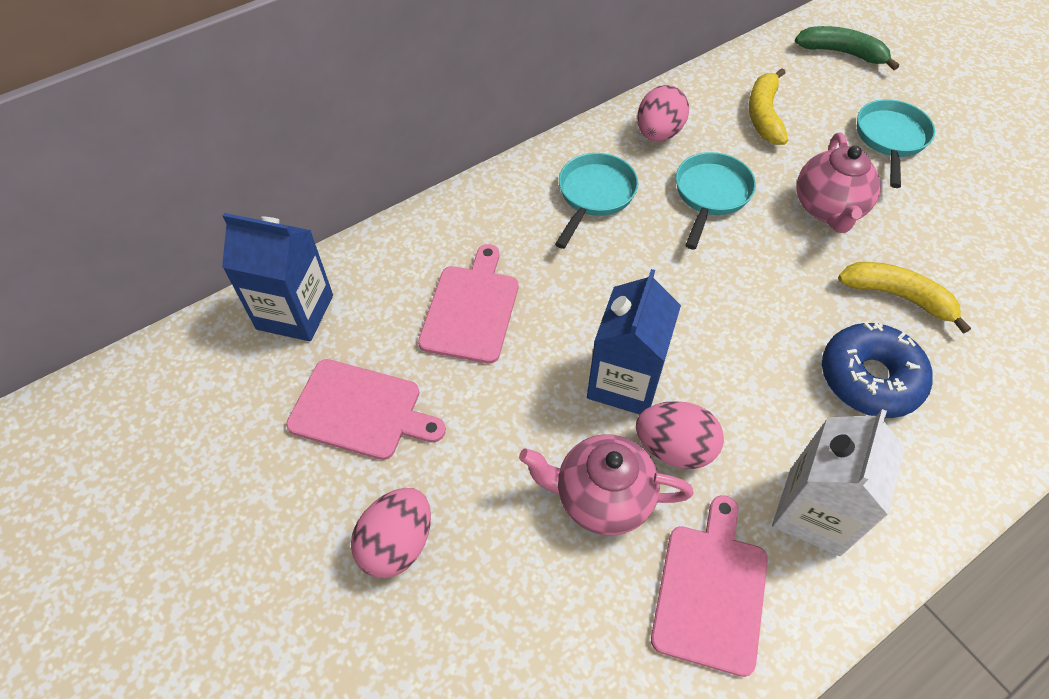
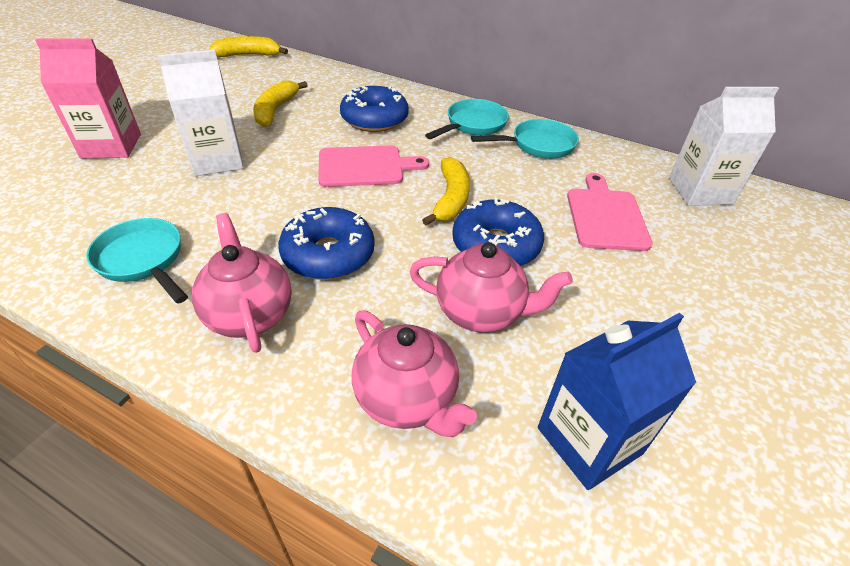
blue carton: [222,213,333,341] [587,269,681,415] = 2 -> [538,313,696,490] = 1
blue donut: [822,322,933,418] = 1 -> [278,207,375,280] [340,86,409,132] [452,198,544,266] = 3
green banana: [795,26,899,70] = 1 -> none = 0
pink carton: none = 0 -> [35,39,141,159] = 1
pink cutting board: [286,359,446,460] [418,244,518,364] [651,495,768,677] = 3 -> [318,146,429,187] [567,173,653,251] = 2
pink egg: [351,488,431,578] [636,401,724,469] [637,85,689,141] = 3 -> none = 0
pink teapot: [519,434,693,536] [797,132,881,233] = 2 -> [192,213,292,353] [352,310,477,437] [409,242,573,333] = 3
white carton: [772,409,905,556] = 1 -> [158,50,244,176] [669,87,779,206] = 2
yellow banana: [749,68,788,145] [838,262,971,334] = 2 -> [208,36,288,57] [253,81,308,127] [422,157,470,226] = 3

